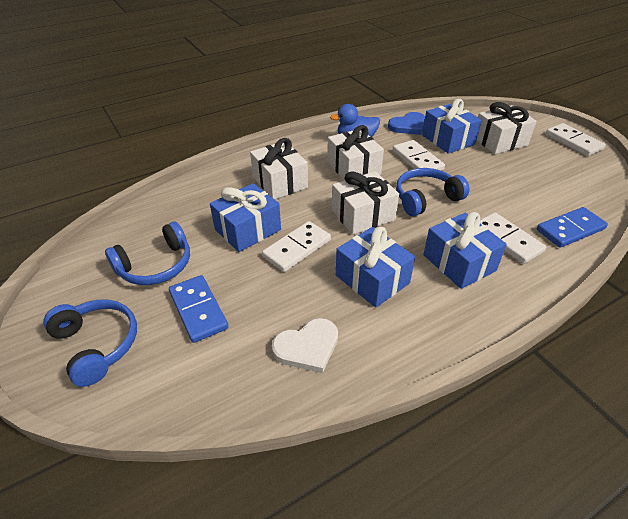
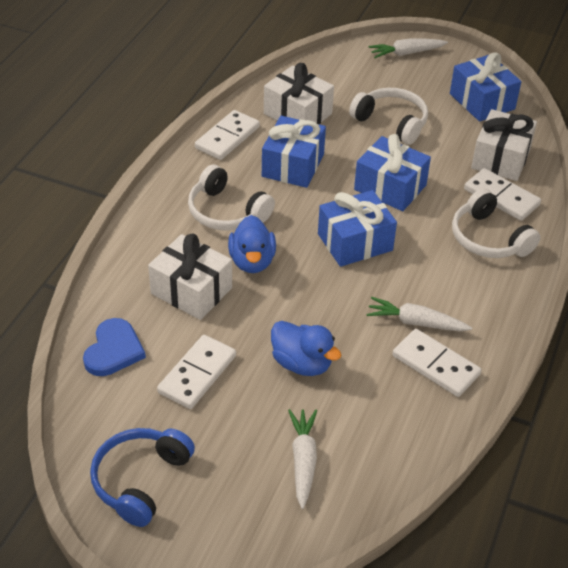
blue domino: [169,275,229,343] [537,207,608,248] = 2 -> none = 0
blue duck: [330,104,380,137] = 1 -> [228,215,276,273] [271,321,341,376] = 2
blue headphones: [43,299,137,387] [105,222,190,285] [396,168,469,216] = 3 -> [90,428,195,527] = 1
white carrot: none = 0 -> [288,409,317,509] [366,297,472,331] [368,38,448,58] = 3
white gift: [250,138,308,200] [327,125,384,181] [332,171,399,235] [477,102,537,154] = 4 -> [148,234,232,320] [264,63,334,124] [471,109,537,181] = 3
white headphones: none = 0 -> [188,165,275,231] [349,88,428,145] [452,189,541,258] = 3
white heart: [272,318,338,373] = 1 -> none = 0

